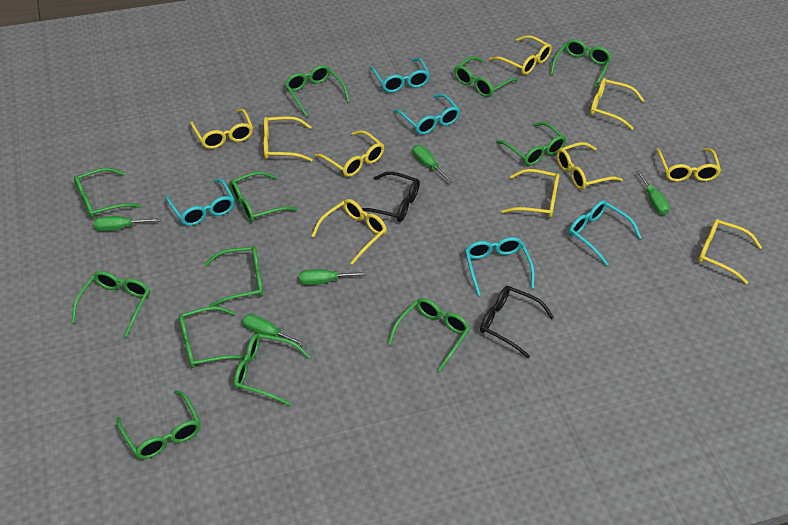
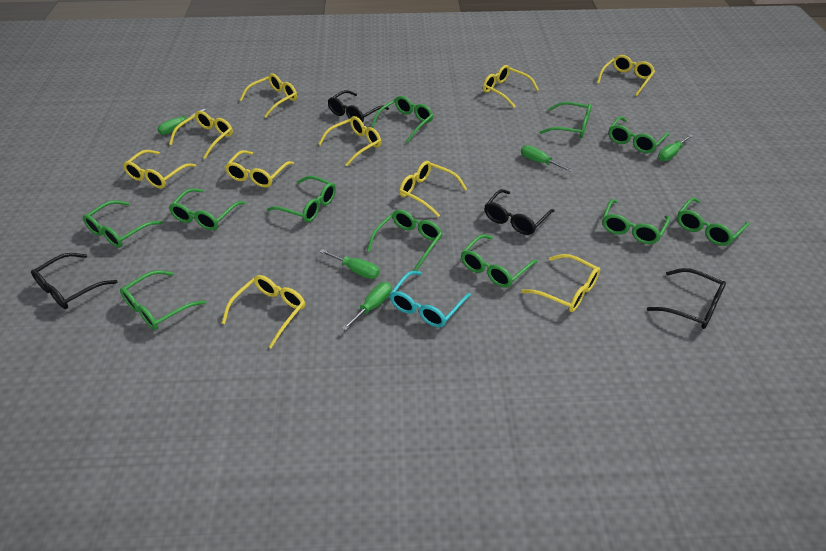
black glasses: [362,172,420,222] [480,286,554,358] = 2 -> [31,253,118,309] [328,90,389,122] [485,189,554,235] [647,268,726,329] = 4
green glasses: [71,271,150,338] [74,168,141,219] [116,390,201,459] [179,306,245,368] [204,246,263,307] [229,171,298,222] [234,333,310,406] [285,65,350,117] [388,298,470,372] [454,56,518,97] [496,122,566,166] [550,39,612,89] = 12 -> [83,200,163,248] [120,270,206,330] [169,188,245,230] [267,176,336,222] [367,210,443,271] [371,96,433,143] [461,234,538,288] [539,102,591,138] [602,199,670,244] [609,116,669,153] [677,197,749,246] = 11
turquoise glasses: [165,179,235,226] [370,58,430,93] [393,94,460,135] [465,237,535,296] [569,200,642,266] = 5 -> [390,271,471,327] = 1

